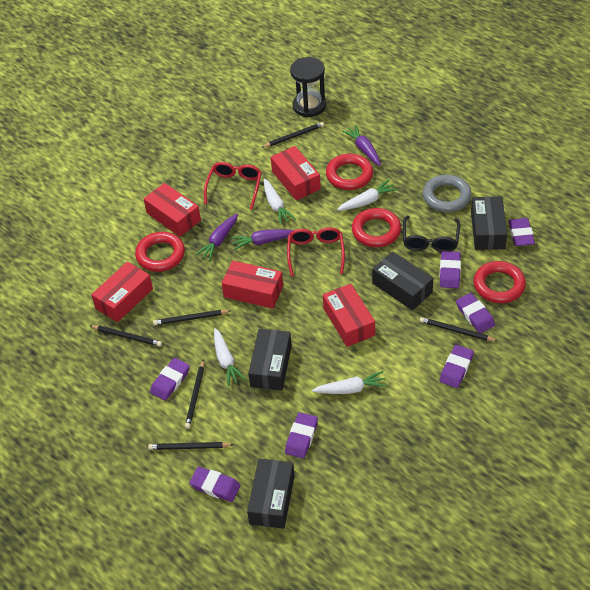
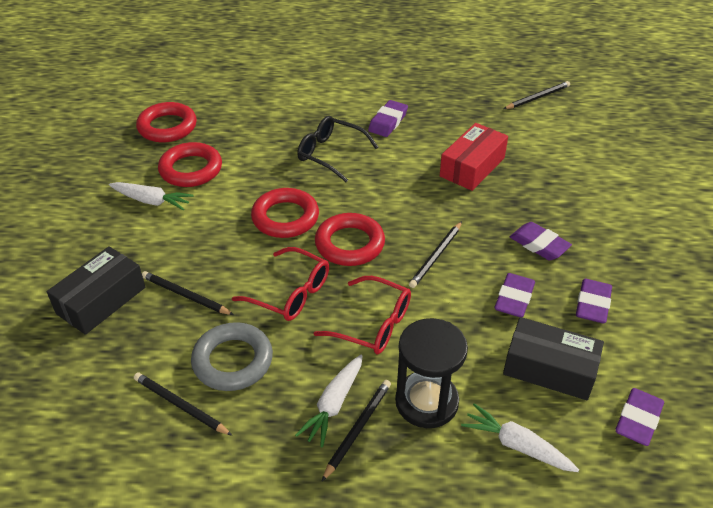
black box: [247,459,295,529] [248,329,292,391] [372,252,433,311] [471,197,507,250] = 4 -> [47,246,145,335] [503,317,604,400] = 2
black pencil: [90,325,162,347] [148,442,234,450] [153,310,231,325] [185,359,204,429] [261,122,324,148] [420,317,497,341] = 6 -> [134,373,233,436] [142,271,234,315] [321,380,391,482] [409,221,462,288] [504,81,570,109] = 5
purple carrot: [195,213,238,261] [231,229,294,250] [342,125,381,166] = 3 -> none = 0
purple eraser: [150,358,190,401] [189,467,241,502] [285,412,318,459] [439,345,474,388] [440,251,461,288] [456,293,495,333] [508,218,535,246] = 7 -> [368,100,408,137] [494,273,535,317] [510,222,572,260] [576,279,612,323] [615,388,664,446] = 5
red box: [91,262,153,322] [144,183,201,237] [222,261,283,309] [271,146,321,200] [323,284,375,347] = 5 -> [440,123,508,191] = 1
white carrot: [214,328,246,386] [264,179,296,225] [312,371,387,394] [337,180,398,210] = 4 -> [109,182,194,210] [295,355,363,448] [461,403,579,472] = 3

